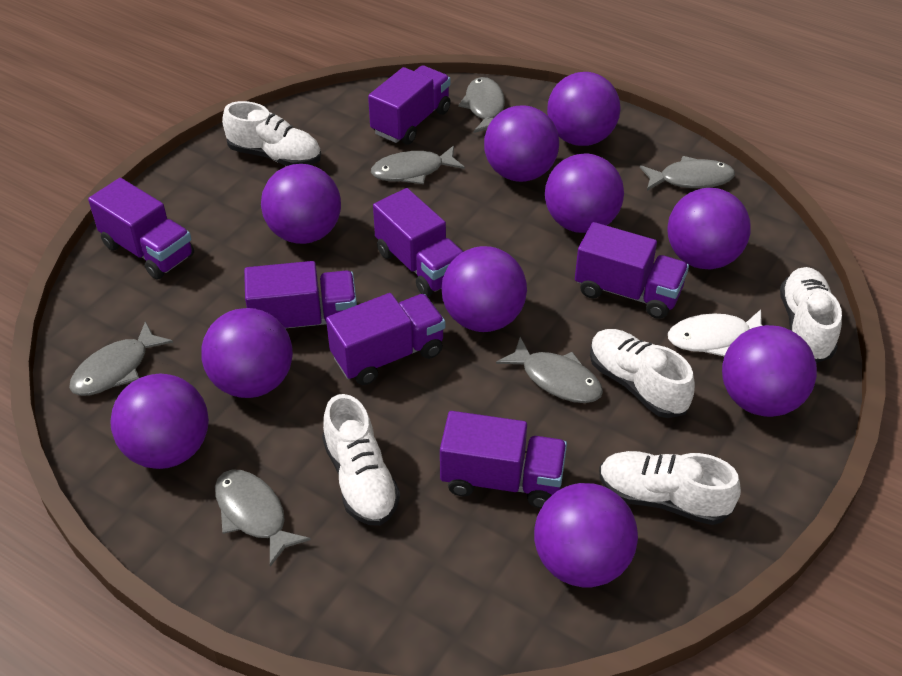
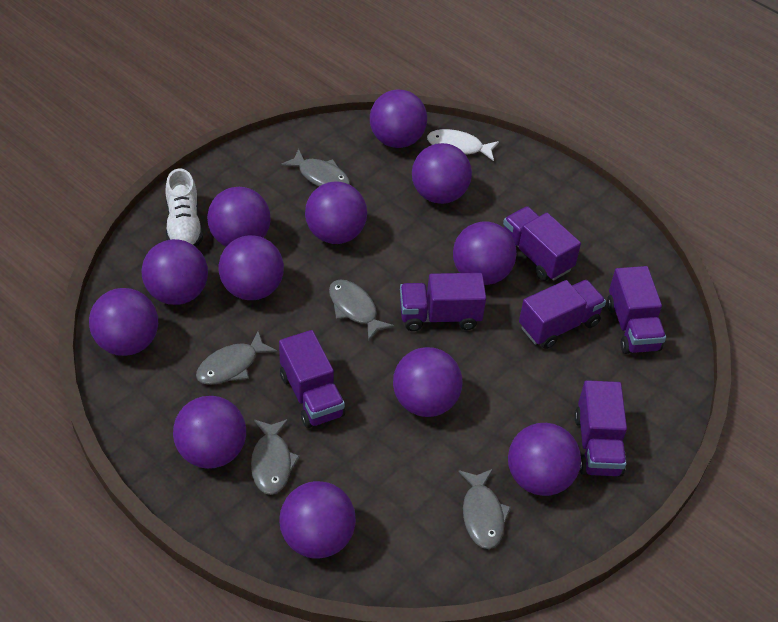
grey fish: [69,321,173,396] [215,470,311,567] [371,145,465,184] [458,77,505,133] [496,337,603,403] [640,156,735,191] = 6 -> [196,331,277,385] [251,419,300,495] [281,149,350,187] [329,279,394,341] [458,469,511,549] = 5
purple ball: [110,373,209,469] [201,308,293,398] [261,164,341,244] [441,246,527,332] [484,105,559,182] [534,483,638,588] [545,154,624,233] [547,72,620,146] [667,188,751,269] [722,325,817,417] = 10 -> [89,288,158,356] [141,239,208,305] [173,396,246,469] [207,187,271,246] [218,235,284,300] [280,481,356,558] [305,182,367,244] [370,89,427,148] [393,347,463,417] [412,143,472,204] [453,222,517,285] [508,423,581,496] = 12
purple truck: [88,178,194,280] [244,261,357,329] [326,293,445,385] [368,65,451,144] [373,188,463,297] [440,411,567,508] [575,222,689,319] = 7 -> [279,330,345,428] [400,273,486,331] [503,206,581,281] [519,280,606,349] [574,380,627,477] [607,266,666,354] = 6
white shoe: [222,101,321,166] [322,394,400,526] [590,329,695,418] [599,451,741,525] [780,267,842,363] = 5 -> [165,168,203,247] = 1

